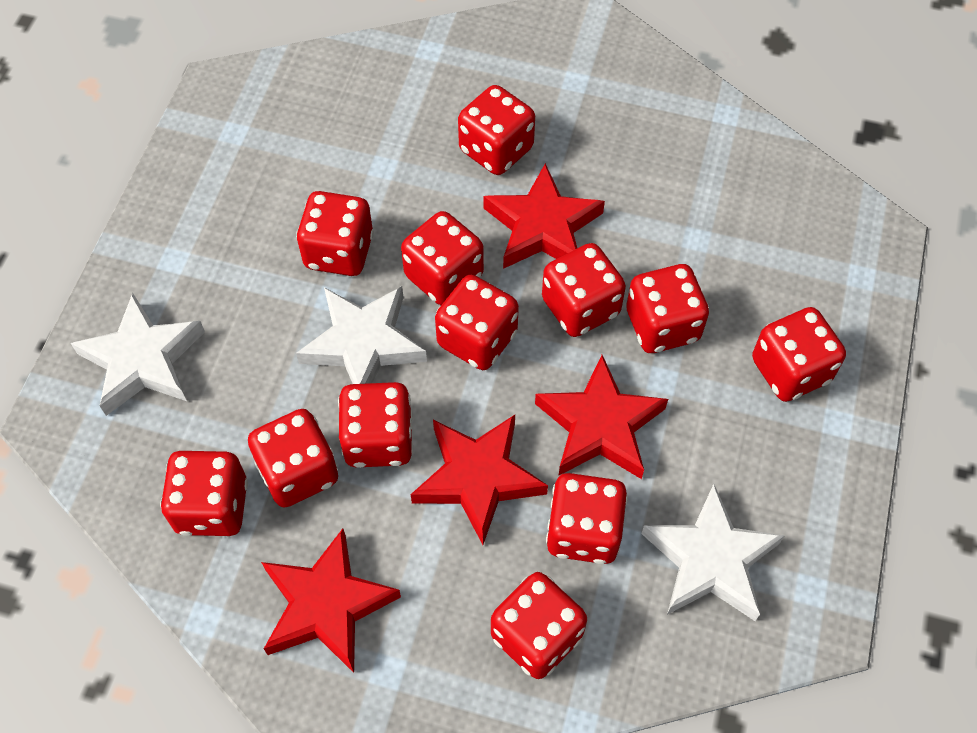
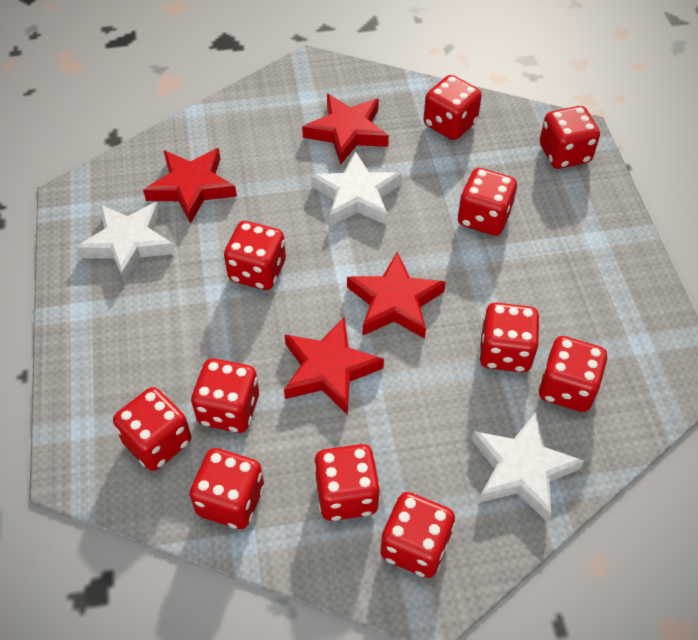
red dice: [160,451,248,536] [248,409,338,508] [296,191,374,276] [338,382,413,468] [401,211,484,305] [435,275,519,370] [458,85,535,175] [491,572,587,679] [542,243,626,337] [546,473,628,564] [626,264,709,353] [752,307,846,402] = 12 -> [113,387,191,471] [189,448,264,529] [191,358,259,433] [224,221,286,290] [314,444,381,521] [380,492,455,578] [424,75,482,140] [458,168,517,236] [479,303,540,372] [538,336,607,412] [540,106,600,169] = 11

